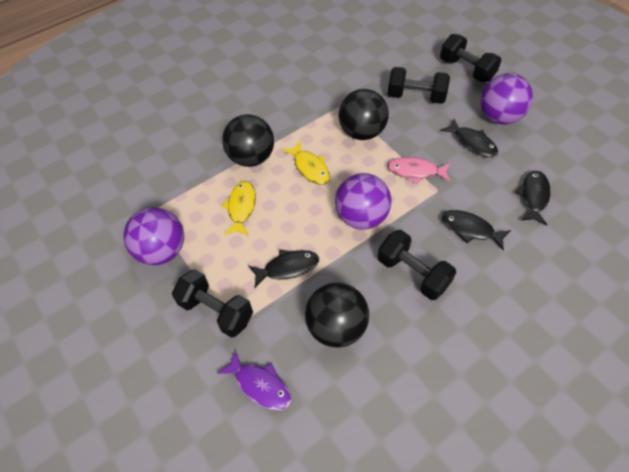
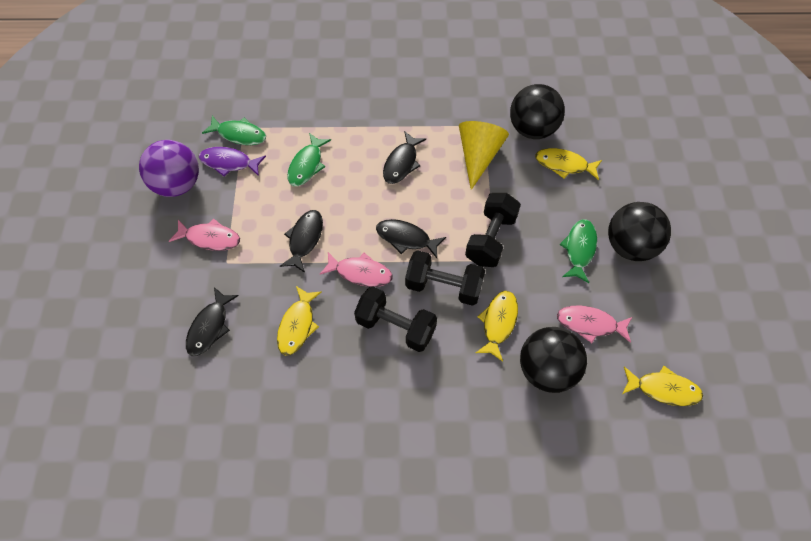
black dumbbell: [172,269,253,338] [377,230,456,300] [388,67,450,104] [440,34,501,82] = 4 -> [354,286,437,352] [405,250,485,306] [465,193,521,267] = 3
green fish: none = 0 -> [202,116,266,145] [287,133,331,186] [560,219,597,283] = 3
pink fish: [387,157,450,184] = 1 -> [169,219,240,251] [320,252,393,287] [557,305,632,343] = 3
purple ball: [123,207,184,265] [335,173,392,230] [480,73,533,125] = 3 -> [139,140,199,197] = 1
yellow cone: none = 0 -> [459,121,509,190] = 1
yellow fish: [222,181,256,235] [282,141,330,185] = 2 -> [277,286,322,355] [476,291,518,362] [535,148,602,180] [622,366,703,406] = 4

